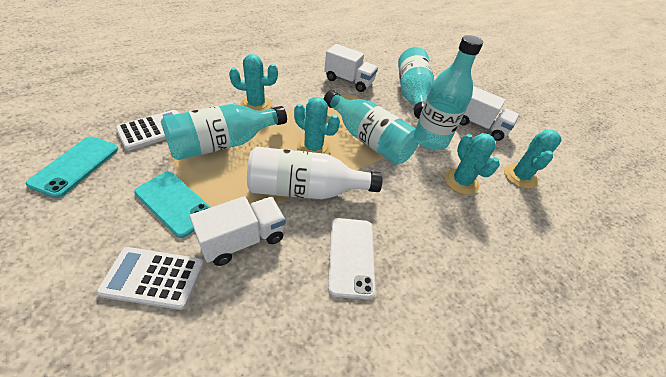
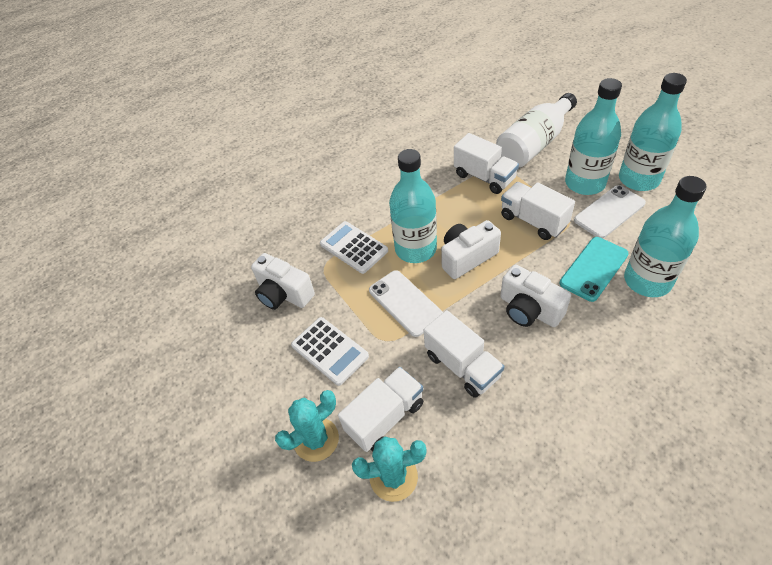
turquoise cactus: [229,54,278,111] [294,97,340,154] [445,133,500,195] [504,130,562,189] = 4 -> [275,390,339,462] [352,437,427,502] = 2
turquoise phone: [26,137,118,198] [134,172,211,238] = 2 -> [560,237,629,302] = 1
white camera: none = 0 -> [251,253,315,310] [441,220,501,279] [500,265,571,327] = 3
white phone: [328,218,375,300] = 1 -> [369,270,443,337] [574,185,646,238] = 2
white truck: [190,196,286,266] [324,44,378,92] [460,86,519,141] = 3 -> [338,367,423,452] [424,310,504,398] [454,133,519,194] [501,182,575,240] = 4

